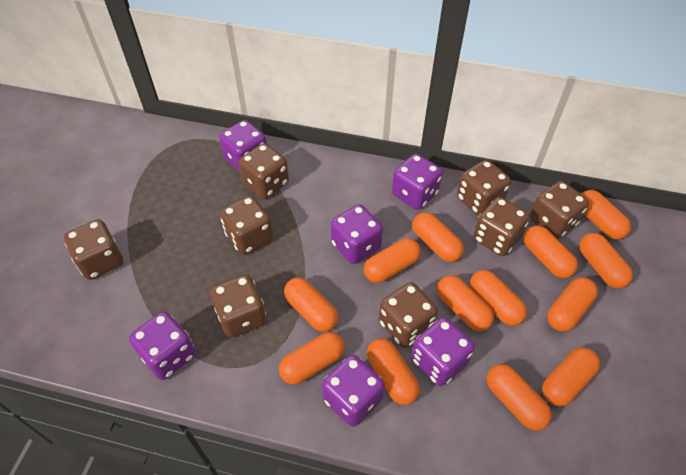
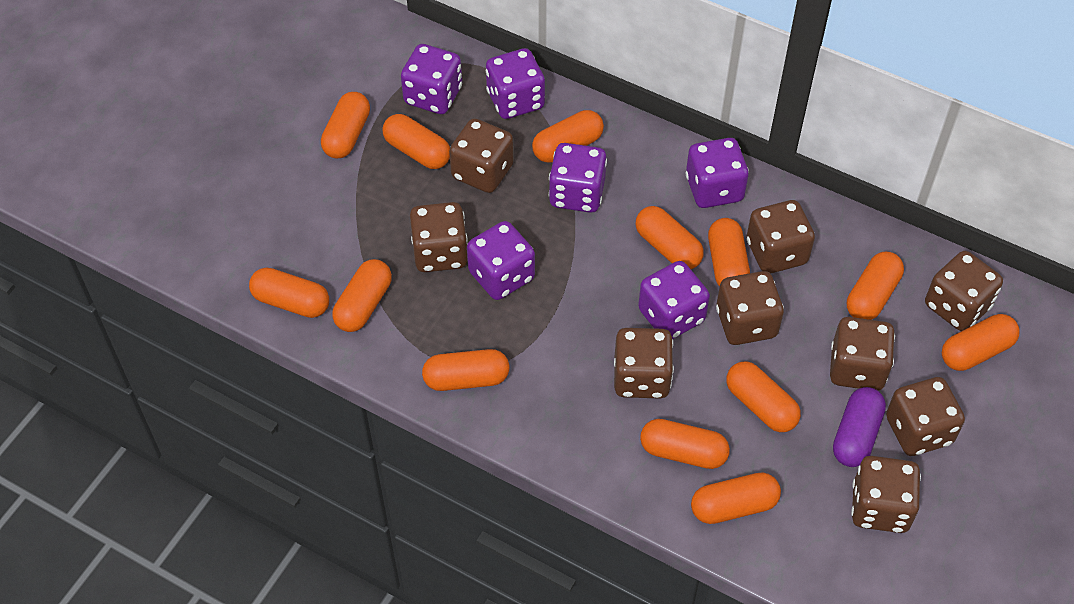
brown dice: [64,219,123,280] [210,274,266,338] [220,196,273,255] [238,143,289,199] [379,282,438,348] [457,160,511,216] [473,197,530,256] [530,181,589,239] = 8 -> [410,202,468,272] [449,118,514,193] [614,328,674,399] [716,271,784,345] [747,200,815,274] [830,317,895,391] [851,456,921,533] [886,377,965,456] [925,251,1003,331] = 9
purple capsule: none = 0 -> [833,387,886,467] = 1

